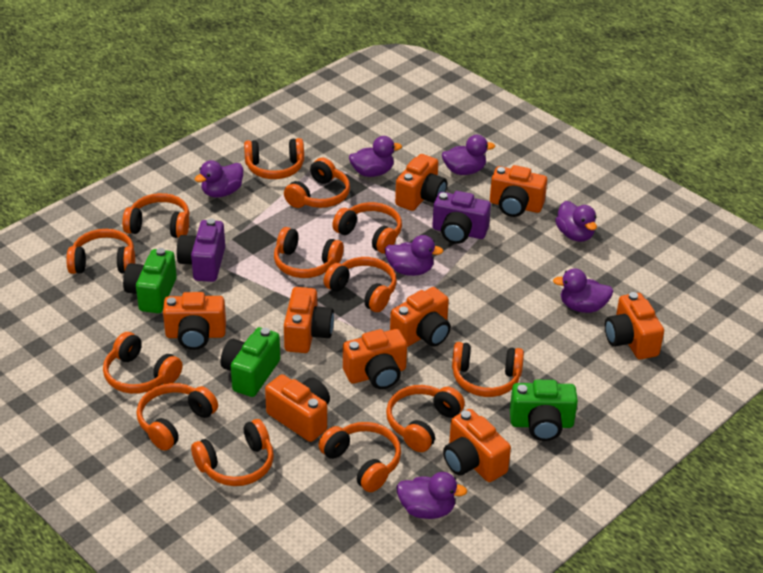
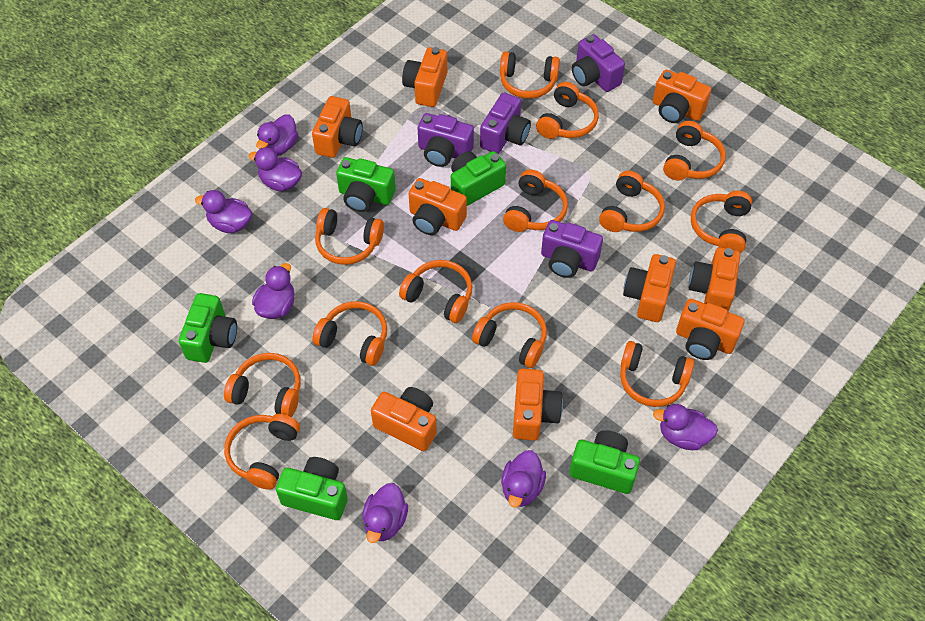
green camera: [123,248,177,313] [221,327,280,397] [510,380,578,441] = 3 -> [179,293,237,363] [276,457,348,520] [336,157,396,212] [451,151,506,206] [569,430,640,494] = 5
purple camera: [177,218,225,282] [432,191,491,244] = 2 -> [418,113,474,167] [480,93,531,154] [541,220,603,278] [572,34,625,92] = 4

